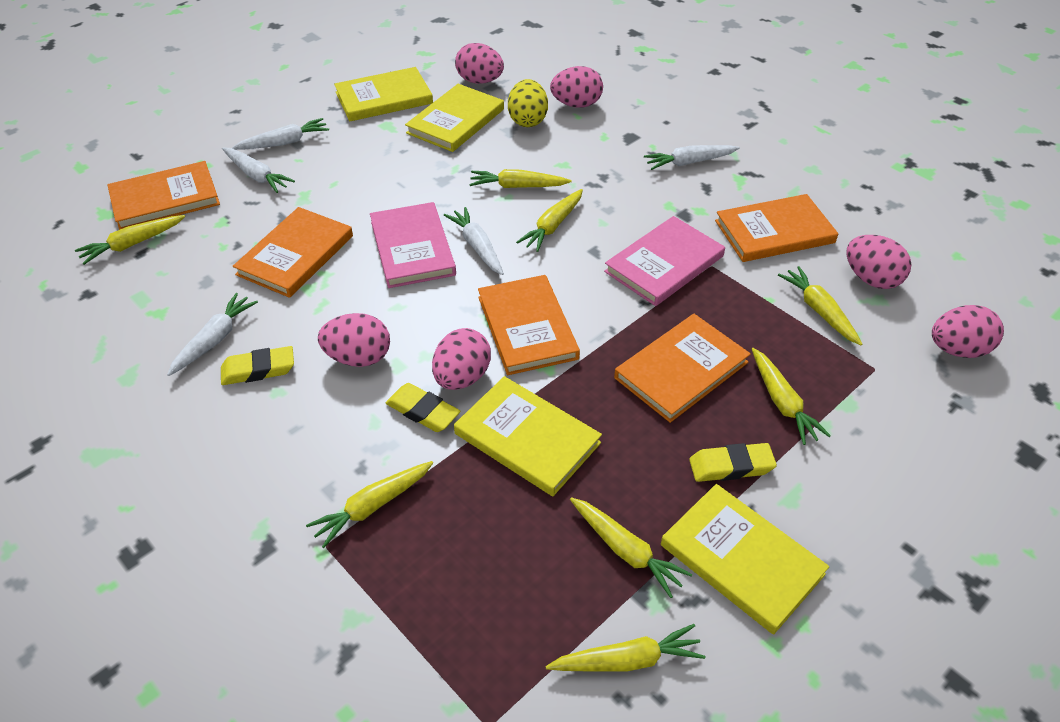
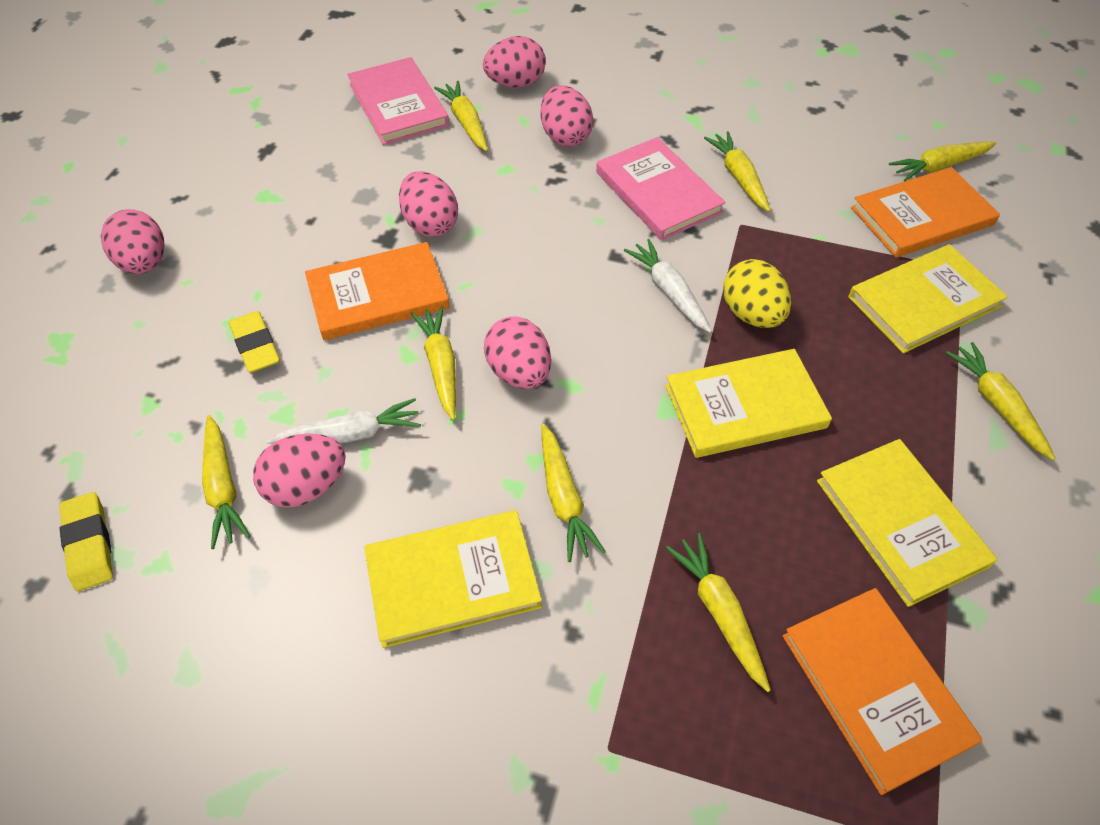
orange book: [107,161,220,230] [233,207,353,298] [478,275,580,375] [614,314,751,423] [715,194,838,262] = 5 -> [305,242,450,340] [783,588,983,795] [851,167,1000,258] = 3
white carrot: [167,293,258,376] [222,147,295,193] [232,118,329,150] [444,207,504,275] [644,145,740,170] = 5 -> [267,398,421,444] [624,239,712,333] = 2
yellow eraser: [221,346,294,385] [386,383,460,432] [689,443,777,482] = 3 -> [59,492,113,591] [229,311,280,373] = 2

